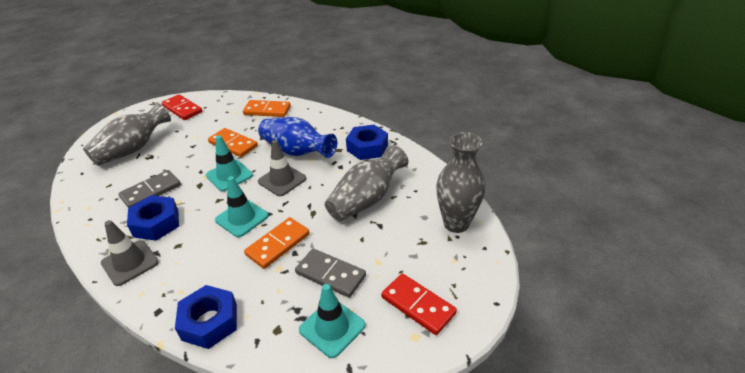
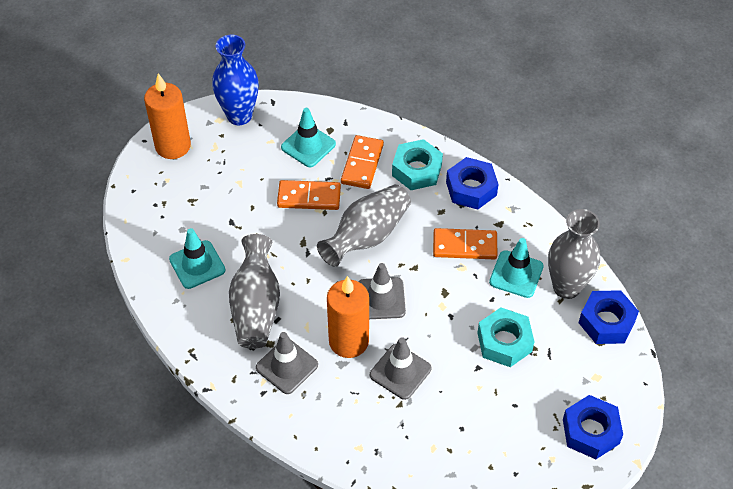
grey domino: [118,170,181,208] [295,249,366,298] = 2 -> none = 0
grey traffic cone: [101,220,159,286] [258,140,306,196] = 2 -> [256,332,318,394] [358,263,406,319] [370,337,431,400] = 3
orange candle: none = 0 -> [144,73,191,159] [327,276,369,358] = 2
red domino: [161,94,202,120] [381,273,457,335] = 2 -> none = 0
turquoise nut: none = 0 -> [392,139,443,190] [477,307,534,367] = 2

